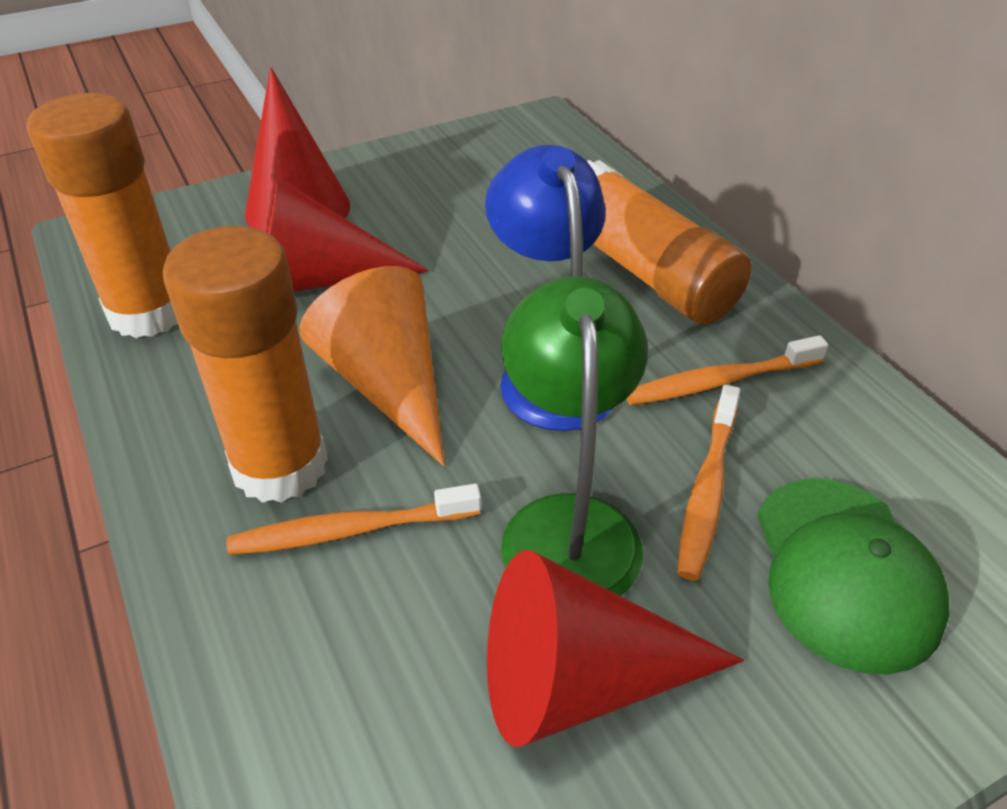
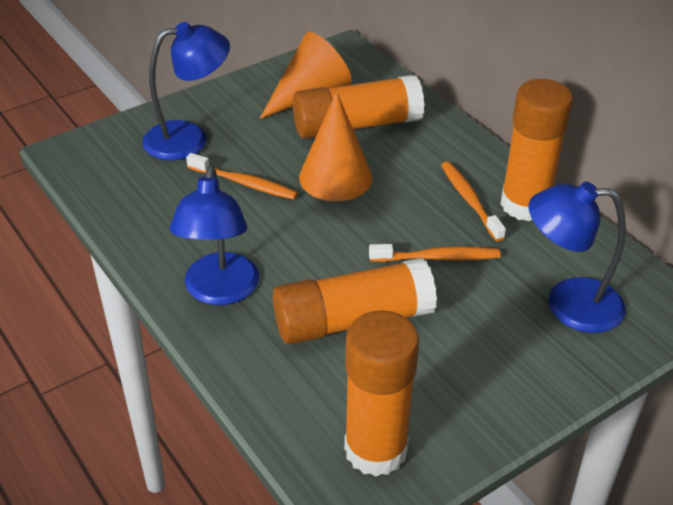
blue lamp: [485,145,615,431] = 1 -> [142,22,230,160] [169,166,259,305] [529,182,626,333] = 3
green cap: [757,479,950,675] = 1 -> none = 0
green lamp: [501,276,648,596] = 1 -> none = 0
orange cone: [299,266,445,466] = 1 -> [260,32,352,119] [299,91,372,201] = 2
orange glue stick: [27,93,178,338] [163,226,328,503] [587,160,752,324] = 3 -> [273,258,437,344] [293,75,425,139] [344,310,419,477] [500,79,573,222] = 4
red cone: [245,67,350,232] [266,177,429,292] [487,550,744,747] = 3 -> none = 0

